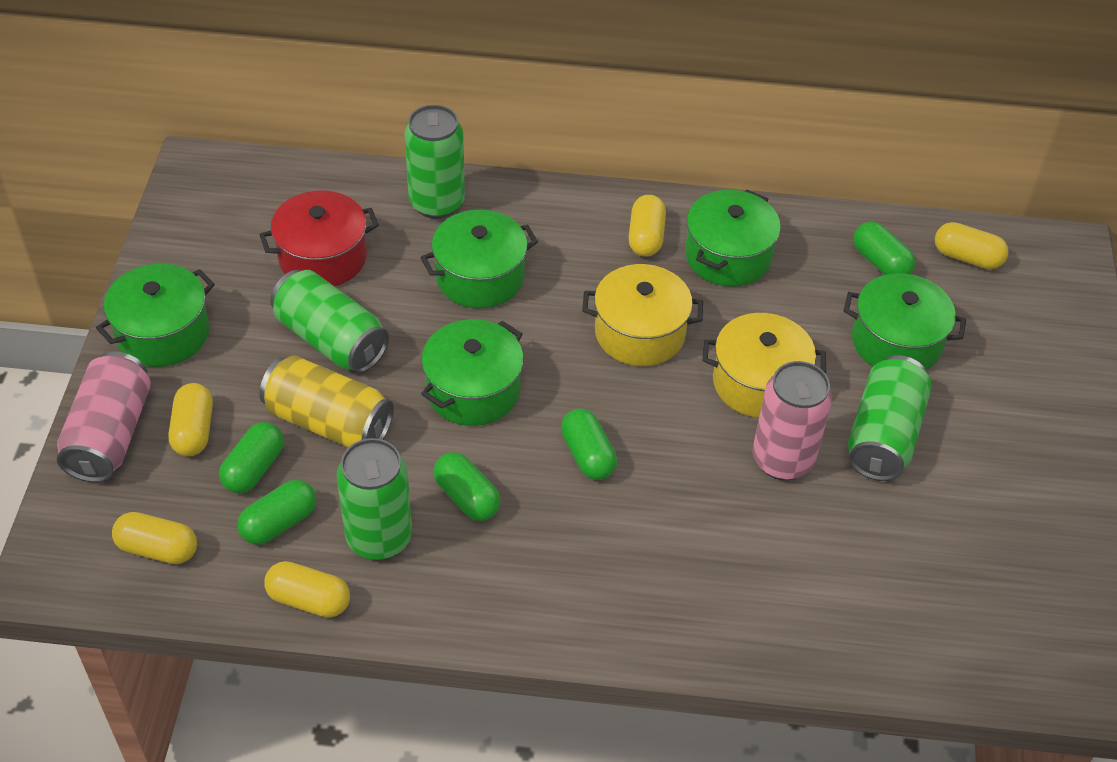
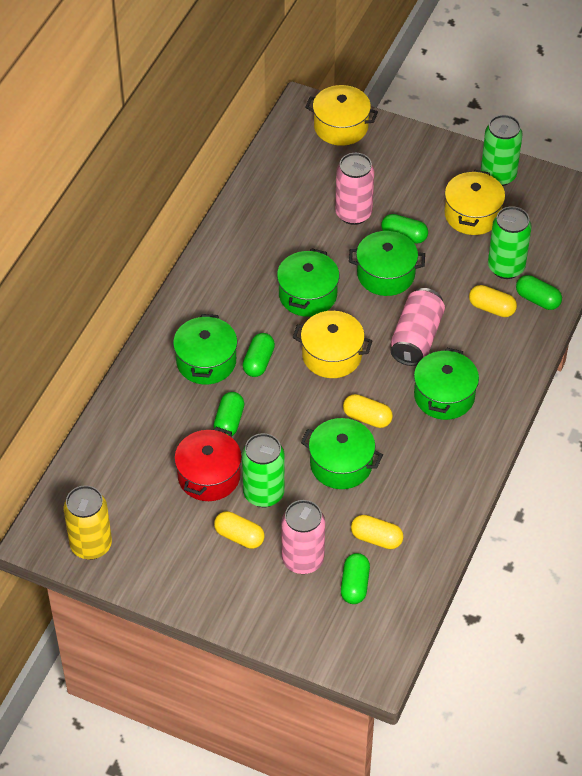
green can: [270,270,389,373] [337,438,412,560] [404,105,465,219] [848,355,932,481] = 4 -> [242,433,285,507] [481,115,523,186] [488,206,532,279] = 3
pink can: [57,351,151,482] [753,361,832,481] = 2 -> [281,500,325,574] [335,153,374,225] [391,288,445,366] = 3
yellow capsule: [112,512,197,564] [169,383,213,457] [264,561,350,618] [629,195,666,256] [935,222,1009,269] = 5 -> [214,511,265,549] [343,394,393,428] [351,515,404,549] [469,285,517,317] = 4
yellow pot: [582,264,703,366] [703,313,826,418] = 2 -> [293,311,373,378] [305,85,378,146] [444,170,505,235] = 3

